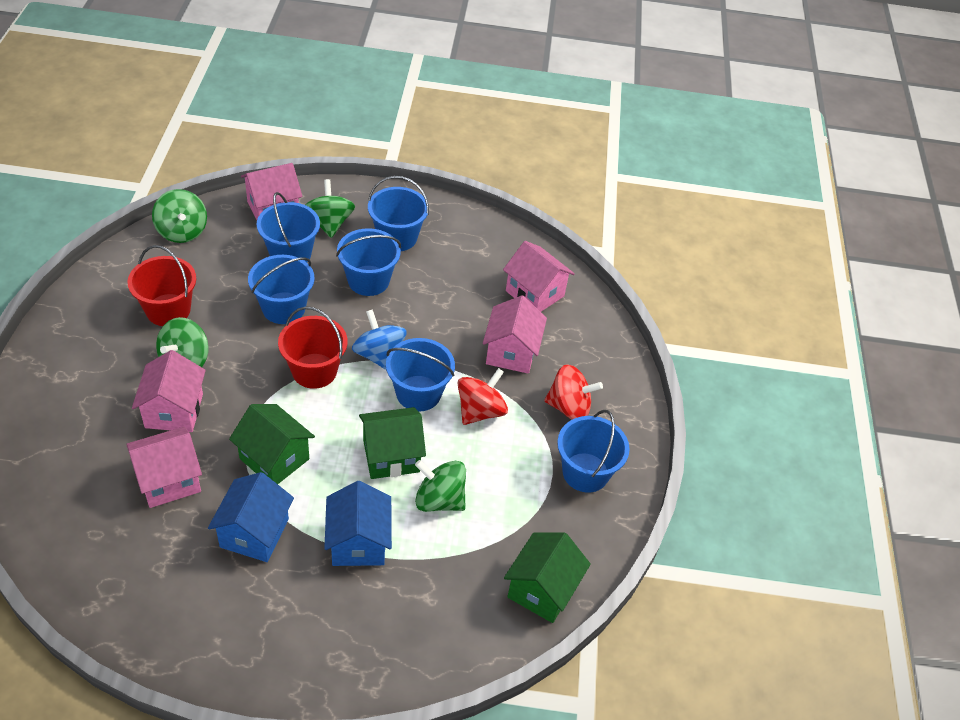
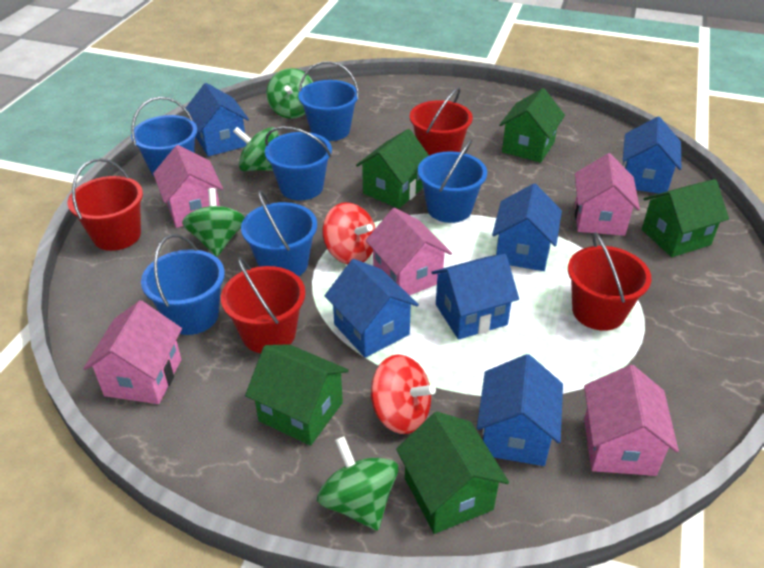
blue house: [208,472,294,562] [324,481,392,566] = 2 -> [186,83,249,156] [325,259,419,358] [431,254,519,340] [477,354,563,466] [492,183,562,271] [623,117,681,194] = 6
blue spinning top: [352,309,407,370] = 1 -> none = 0
green house: [229,404,315,484] [359,407,426,479] [504,532,591,623] = 3 -> [245,344,349,446] [356,129,429,209] [396,412,509,534] [499,88,565,163] [642,179,729,257] = 5
red bucket: [127,245,196,326] [278,306,348,389] = 2 -> [67,158,143,251] [221,257,305,353] [410,87,473,156] [568,232,652,331] = 4

